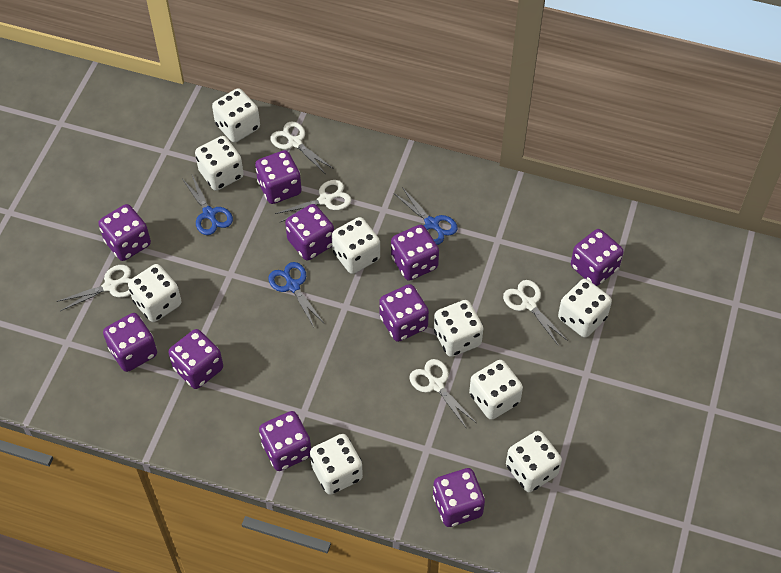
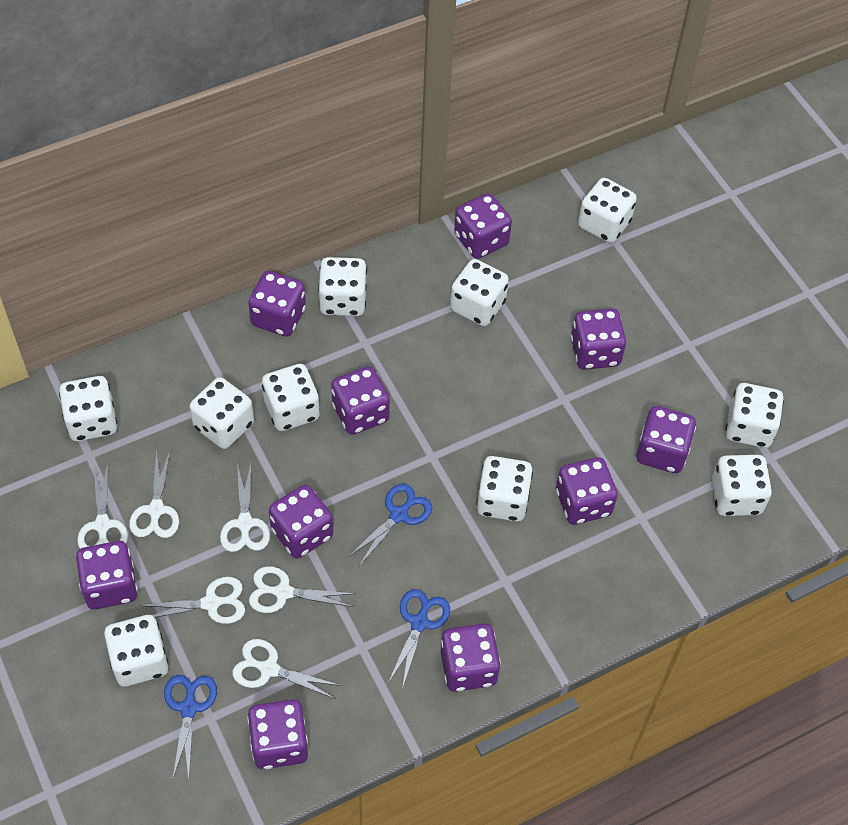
white dice: [128,264,181,322] [195,136,244,191] [212,88,260,142] [310,434,363,495] [331,217,380,274] [434,300,483,357] [469,360,523,420] [506,431,562,492] [558,279,612,338] = 9 -> [59,376,117,441] [104,615,169,687] [189,377,254,449] [262,364,320,431] [318,257,367,316] [450,259,509,326] [476,456,533,522] [578,178,637,243] [712,455,772,516] [725,383,784,448] = 10
white scissors: [56,265,131,311] [270,122,334,173] [275,180,351,223] [409,359,475,429] [503,280,568,346] = 5 -> [77,463,128,549] [129,448,179,538] [138,577,245,624] [220,464,270,552] [233,639,341,699] [249,566,356,613] = 6

